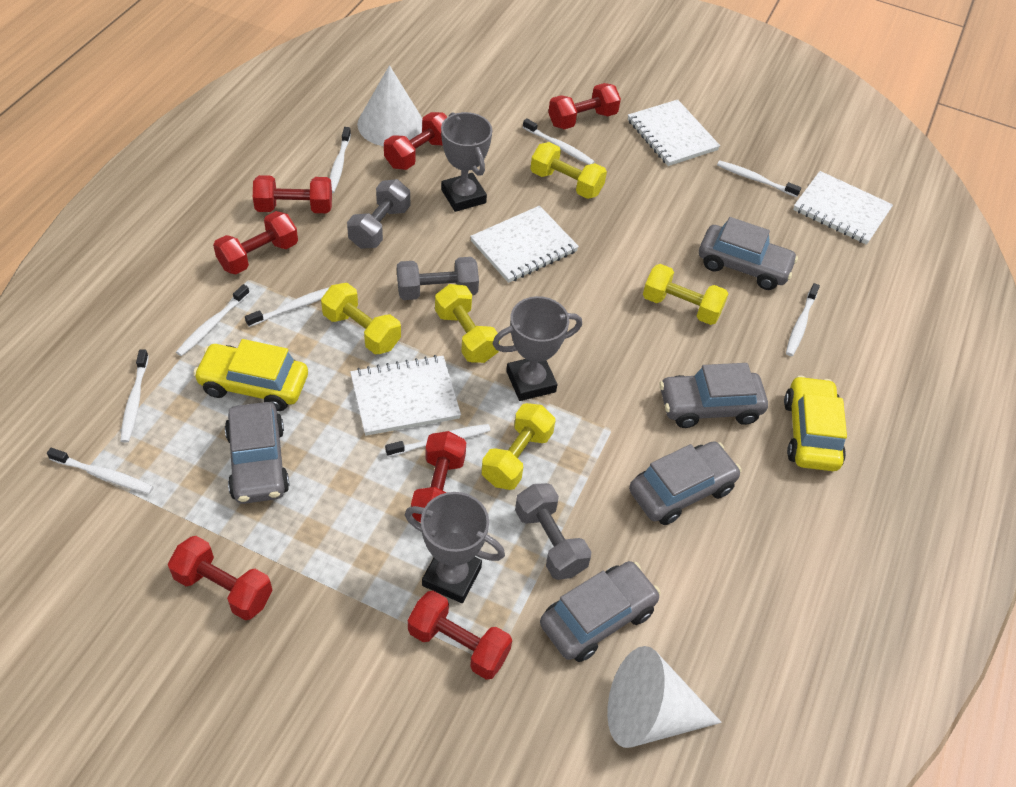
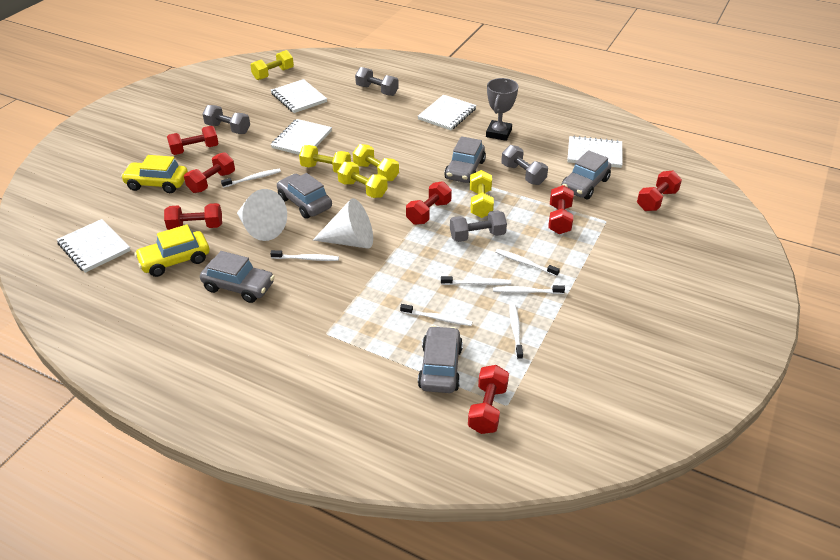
grey dumbbell: [347,179,410,249] [397,257,479,300] [515,483,591,580] = 3 -> [202,105,250,134] [355,67,399,96] [450,210,507,242] [501,145,548,185] = 4
grey trophy: [405,492,505,603] [441,112,492,212] [492,296,582,401] = 3 -> [486,78,519,141] = 1
white notebook: [350,355,461,436] [470,206,579,283] [628,100,720,166] [793,171,893,245] = 4 -> [57,219,131,273] [271,79,327,113] [271,119,332,155] [417,95,477,130] [567,136,623,168] = 5
white toothbrush: [47,448,154,494] [120,350,149,443] [176,284,250,356] [245,287,330,327] [329,127,351,193] [385,424,491,457] [523,118,595,165] [717,160,801,197] [786,283,820,356] = 9 -> [221,168,281,188] [270,250,339,261] [400,304,473,326] [441,276,511,285] [493,285,565,294] [495,249,560,276] [509,303,523,360] = 7

